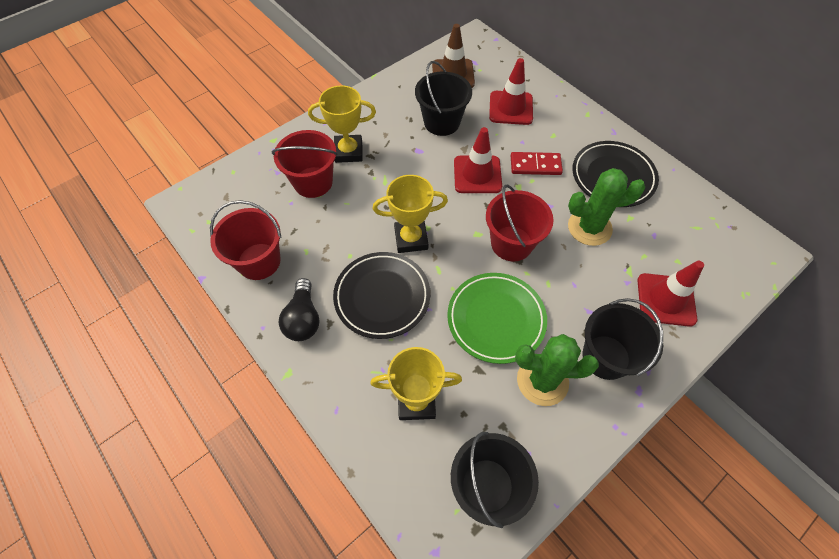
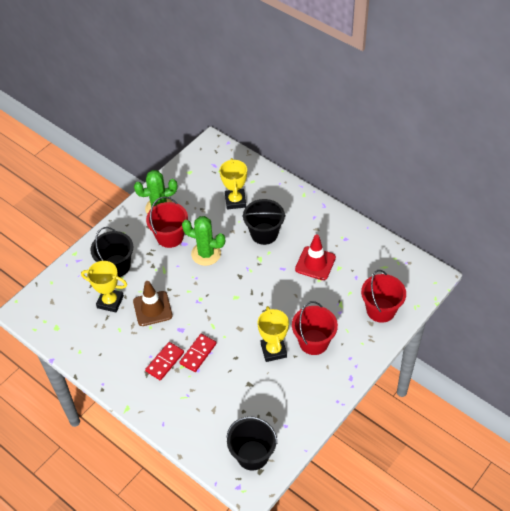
black light bulb: [279,278,319,341] = 1 -> none = 0
black plate: [333,252,430,339] [572,141,659,207] = 2 -> none = 0
green plate: [447,273,547,364] = 1 -> none = 0
red domino: [511,152,563,175] = 1 -> [145,342,184,381] [179,334,217,372] = 2
red traffic cone: [454,127,502,193] [489,58,533,125] [637,261,704,327] = 3 -> [295,235,336,280] = 1

